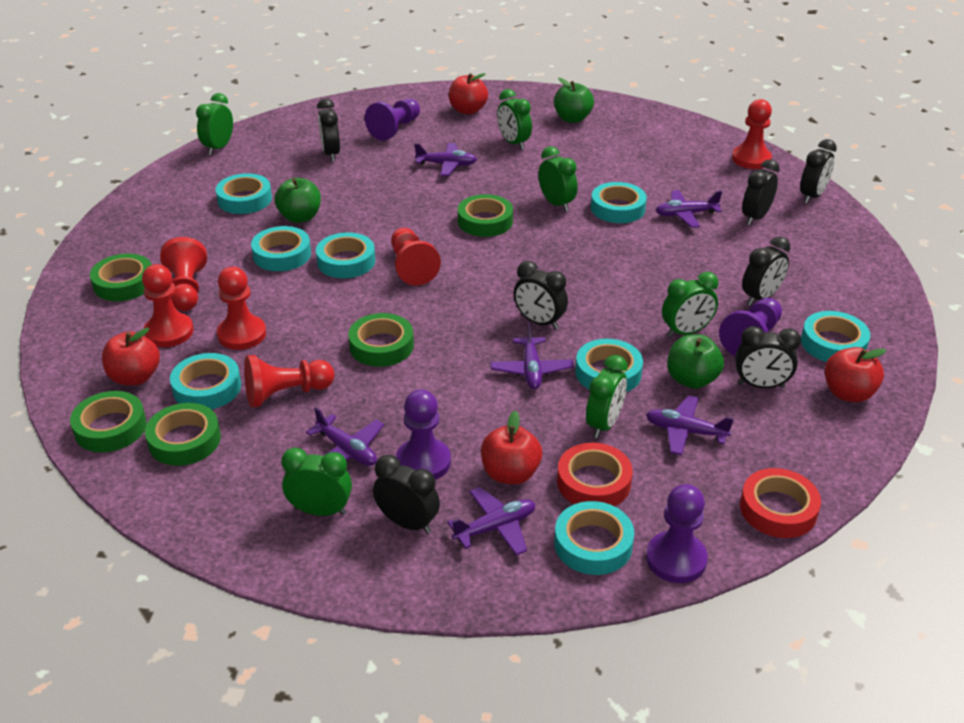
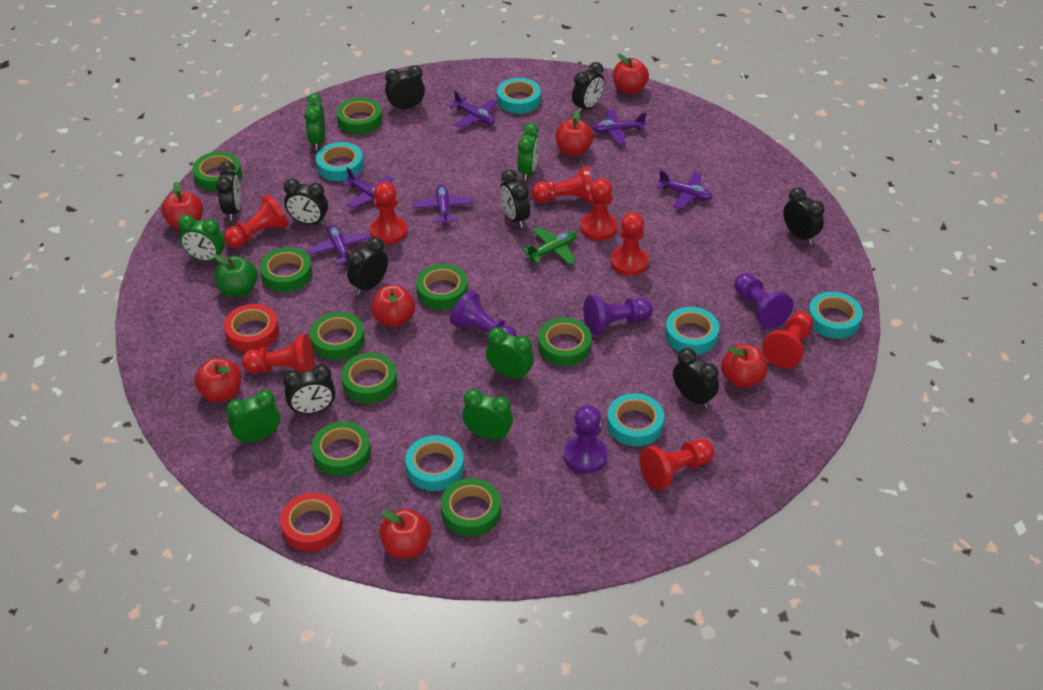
black clock: [317,98,340,161] [373,455,440,534] [514,261,568,329] [735,326,801,388] [742,159,780,225] [742,237,790,306] [800,139,837,203] = 7 -> [216,161,241,220] [283,364,336,415] [284,179,328,225] [347,237,388,295] [385,65,425,110] [500,170,530,228] [572,62,605,113] [673,348,719,408] [783,188,824,244] = 9
green apple: [274,178,321,223] [554,78,594,123] [667,334,724,389] = 3 -> [214,255,258,297] = 1
green plane: none = 0 -> [522,227,576,265] = 1
green tape: [70,391,146,452] [90,253,152,301] [145,403,221,466] [348,313,414,367] [458,194,513,237] = 5 -> [192,152,242,191] [260,247,312,292] [310,312,365,360] [312,422,371,476] [337,97,382,134] [341,353,397,403] [416,264,468,310] [441,478,501,537] [538,318,592,366] = 9
red apple: [102,328,160,386] [449,73,488,114] [481,411,542,485] [825,347,886,402] = 4 -> [162,182,203,230] [194,358,241,403] [371,285,415,327] [380,509,431,558] [555,110,594,156] [613,54,649,94] [721,344,767,388] = 7
red pawn: [142,264,194,347] [160,237,207,311] [217,267,266,350] [244,355,334,407] [391,228,441,286] [732,99,772,169] = 6 -> [224,194,289,248] [241,334,315,374] [370,182,407,244] [532,166,591,203] [580,178,617,240] [610,212,649,276] [639,439,714,491] [762,311,813,369] = 8
turquoise tape: [170,353,241,409] [215,173,272,214] [251,226,311,271] [316,232,375,278] [554,501,634,575] [575,339,643,392] [591,182,647,223] [801,311,870,362] = 8 -> [316,142,363,181] [405,435,464,491] [497,78,541,114] [607,393,664,446] [665,307,719,355] [808,292,863,339] = 6

